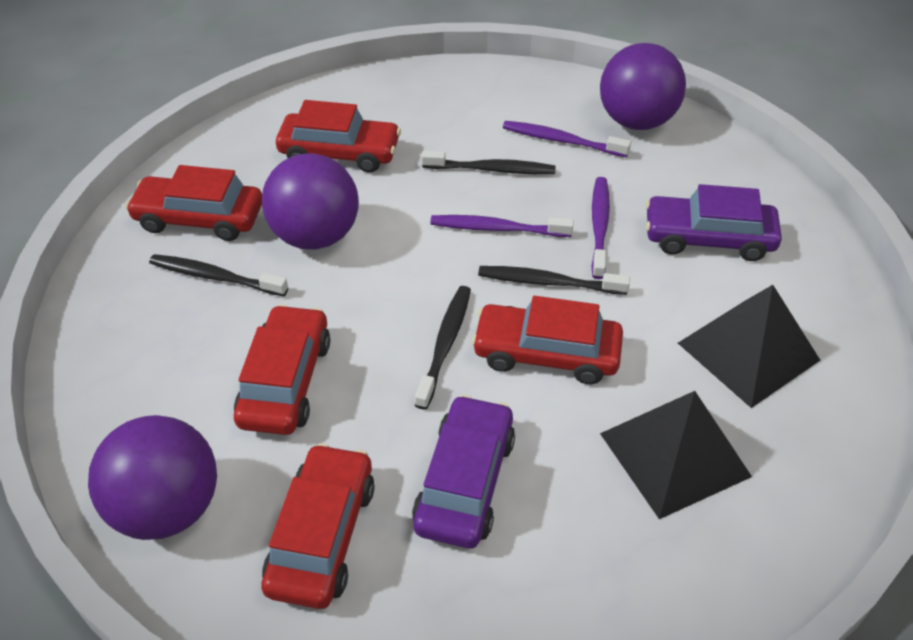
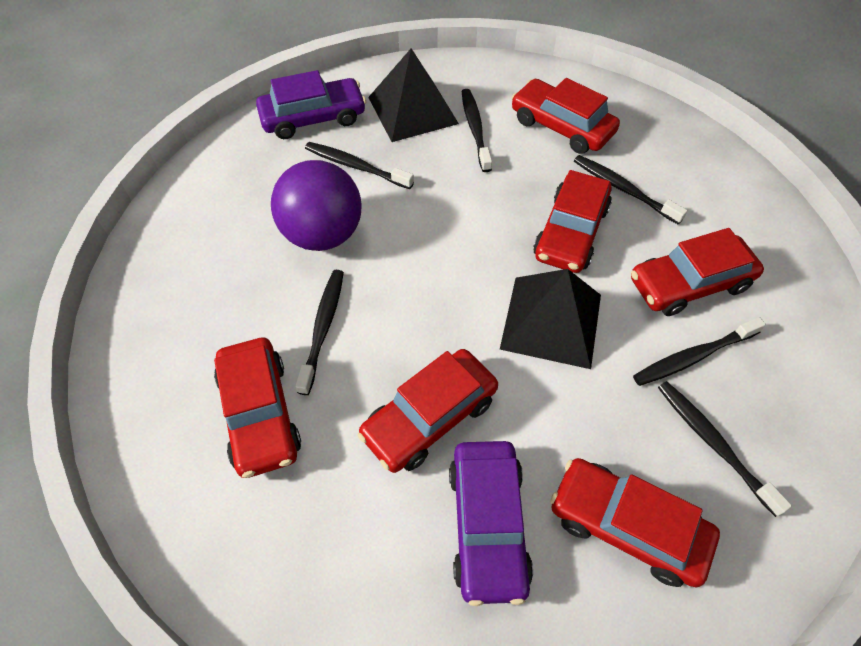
black toothbrush: [149,254,288,296] [415,286,471,410] [421,150,556,174] [478,266,630,295] = 4 -> [295,270,344,395] [305,142,414,189] [462,89,492,172] [574,155,688,224] [633,317,766,386] [658,381,792,517] = 6
purple ball: [88,415,217,540] [262,153,359,250] [600,43,686,130] = 3 -> [271,160,361,251] = 1
purple toothbrush: [430,215,574,237] [503,121,631,157] [591,177,610,279] = 3 -> none = 0
red car: [125,165,262,241] [234,304,330,435] [261,443,375,609] [276,100,401,173] [472,296,623,384] = 5 -> [214,338,301,478] [358,349,498,473] [512,78,620,154] [533,170,612,273] [550,458,720,587] [631,228,764,316] = 6

